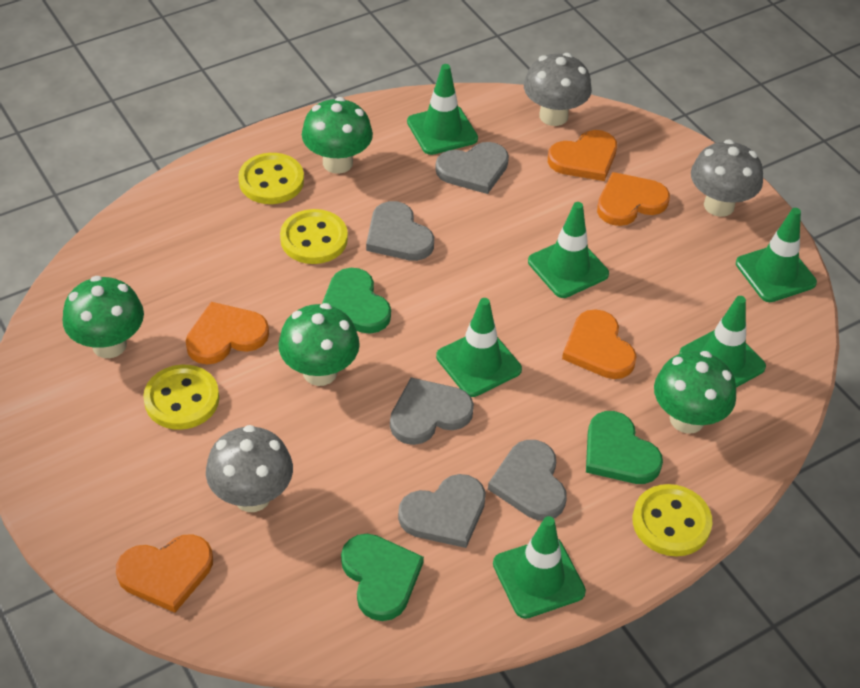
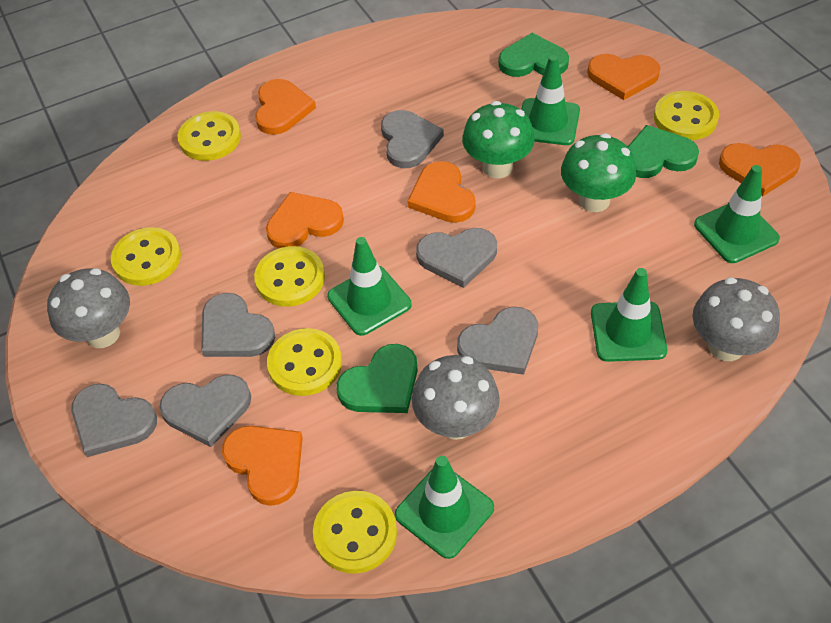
green mushroom: [62,276,144,358] [278,303,360,386] [302,97,373,174] [654,351,736,434] = 4 -> [462,101,535,178] [561,133,636,212] = 2
green traffic cone: [407,64,478,155] [436,298,522,397] [493,516,586,619] [528,202,609,298] [679,296,766,388] [736,208,817,302] = 6 -> [327,237,411,336] [395,456,494,559] [521,55,580,145] [591,268,667,362] [694,165,780,263] = 5
grey heart: [366,201,434,261] [390,377,474,445] [398,474,486,548] [435,142,509,194] [488,440,567,521] = 5 -> [71,384,157,457] [159,375,251,447] [201,293,275,357] [381,110,444,168] [416,228,497,288] [457,307,538,375] = 6
orange heart: [116,534,213,613] [186,302,269,364] [548,130,617,181] [562,309,637,379] [597,172,670,226] = 5 -> [222,426,303,506] [255,79,316,135] [266,192,344,248] [407,161,476,223] [587,54,660,100] [719,143,801,196] = 6
yellow button: [143,365,219,430] [238,153,304,204] [280,209,348,264] [633,484,712,556] = 4 -> [111,227,181,286] [177,111,241,161] [254,246,325,307] [267,328,342,396] [313,491,397,574] [654,91,719,140] = 6

